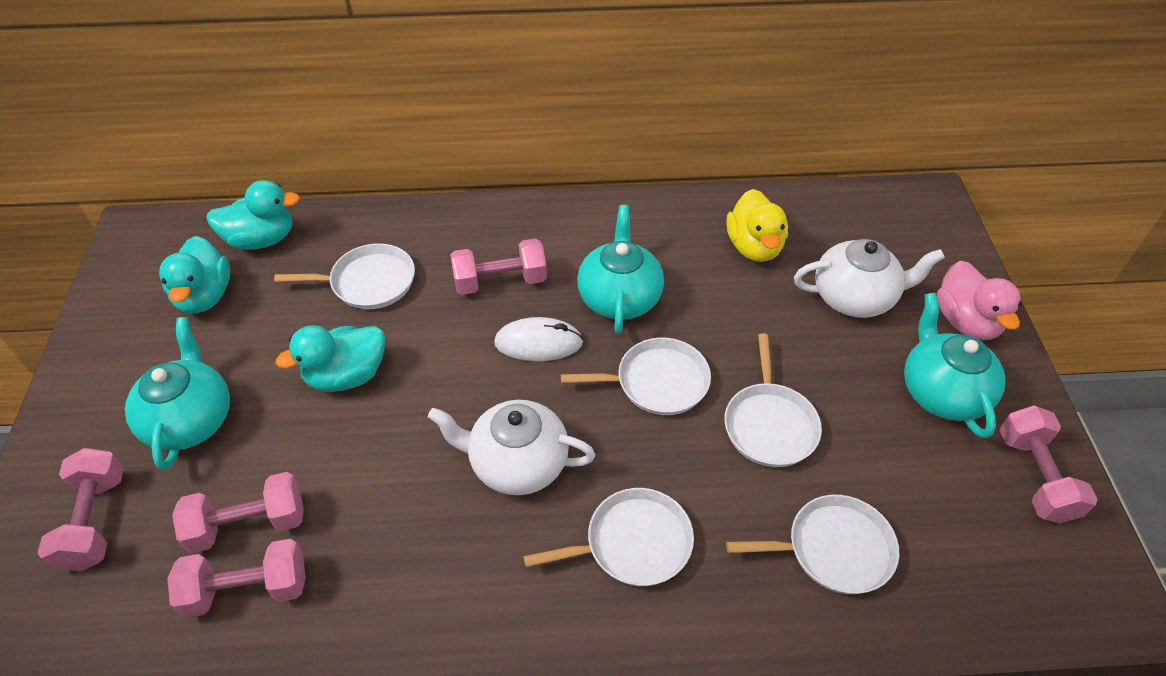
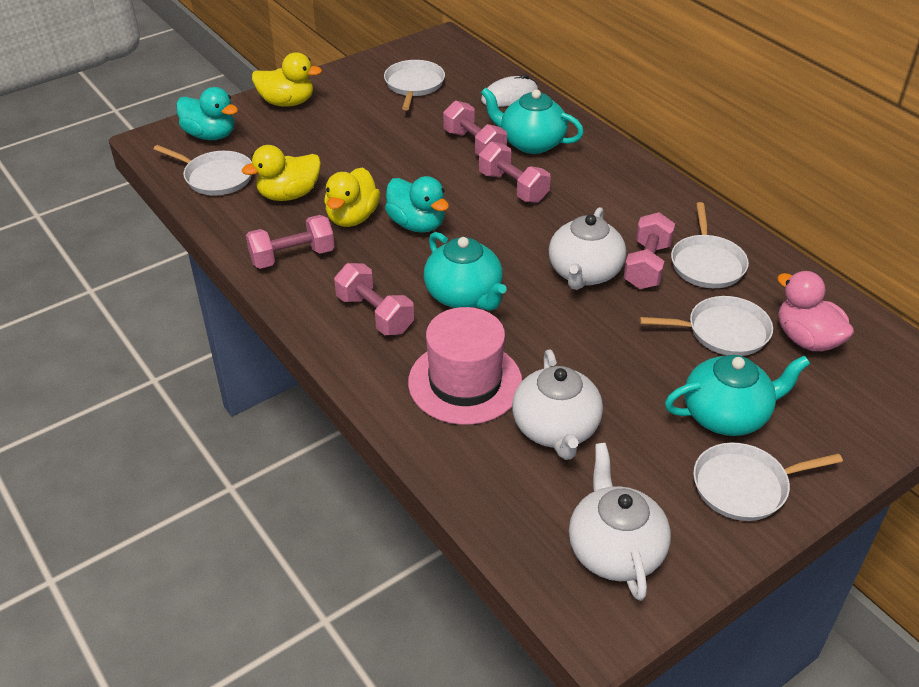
pink hat: none = 0 -> [408,307,522,425] = 1
turquoise duck: [159,236,230,313] [206,180,300,250] [276,325,385,392] = 3 -> [176,87,238,140] [385,176,449,233] = 2
white teapot: [428,400,595,495] [794,239,945,318] = 2 -> [512,350,603,460] [549,207,626,290] [569,443,671,601] = 3
yellow duck: [726,189,788,262] = 1 -> [242,145,321,201] [252,52,322,107] [324,167,380,227] = 3

